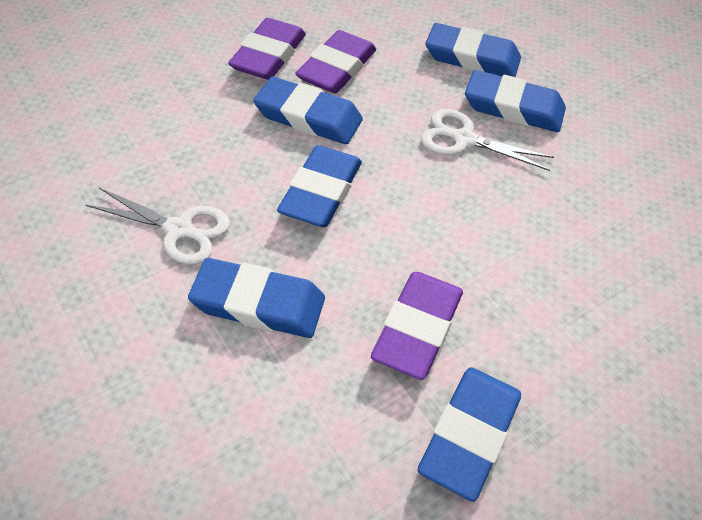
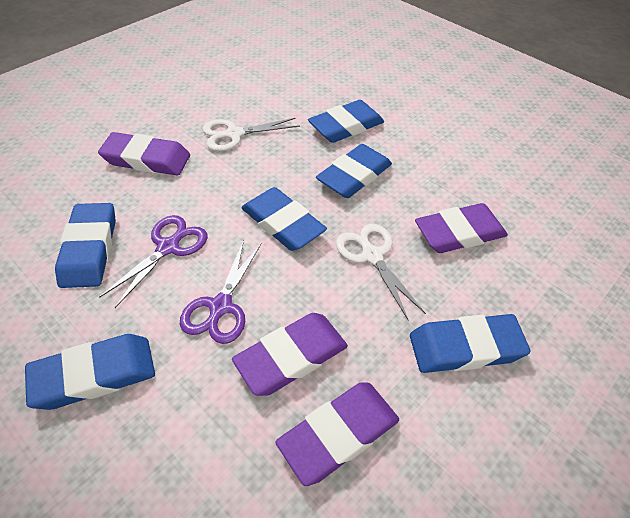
purple eraser: [228,18,306,80] [295,30,376,94] [371,272,463,380] = 3 -> [98,132,190,176] [232,313,348,396] [276,383,399,486] [415,203,508,253] = 4
purple scissors: none = 0 -> [99,215,208,308] [180,240,262,344] = 2

